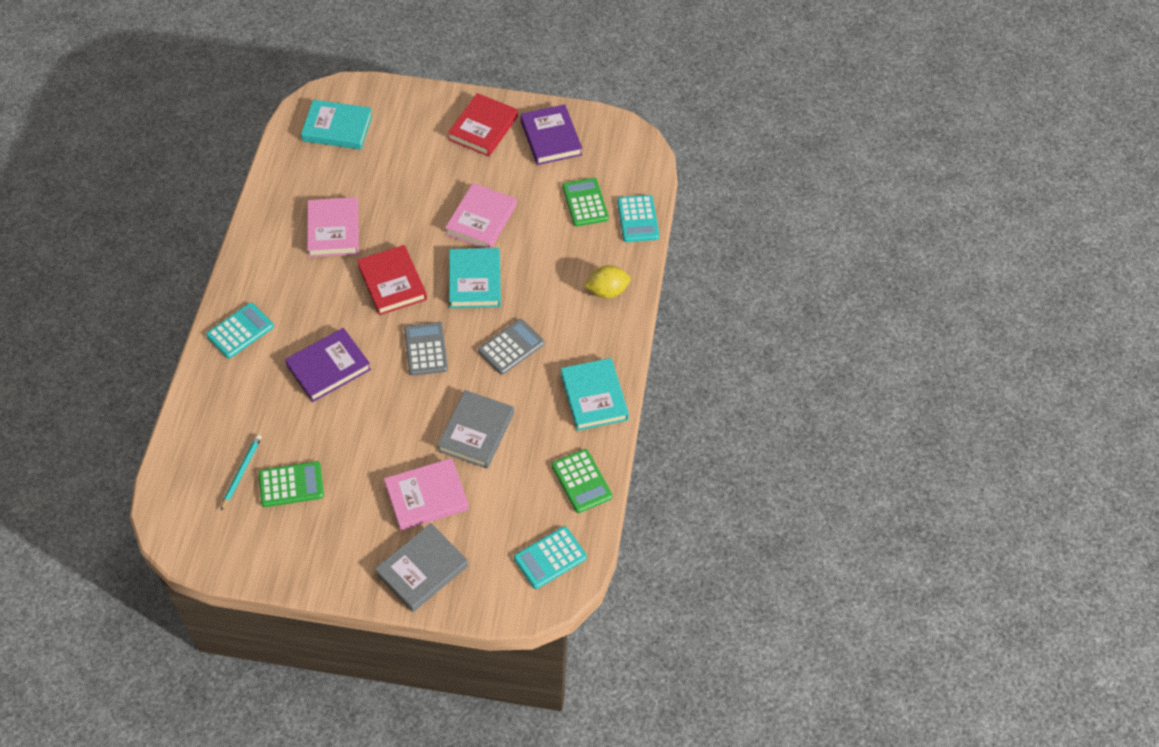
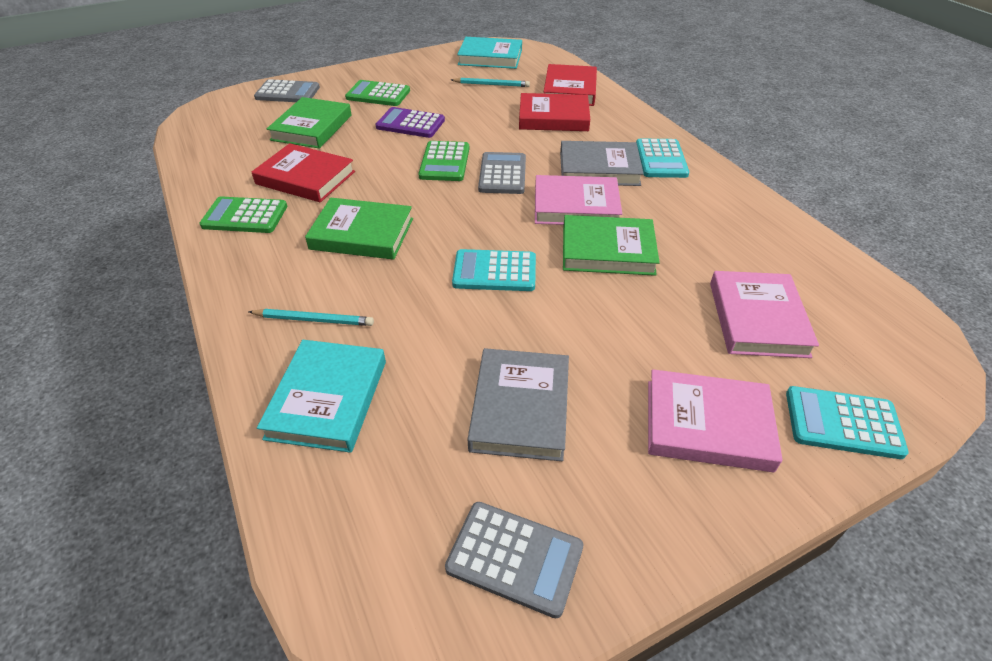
green book: none = 0 -> [267,97,352,149] [305,198,413,260] [563,215,660,276] = 3
grey calculator: [404,322,448,376] [478,319,544,375] = 2 -> [254,79,320,102] [445,502,583,618] [478,152,526,194] = 3
purple book: [285,328,371,402] [520,104,582,165] = 2 -> none = 0
purple calculator: none = 0 -> [375,107,445,138] = 1
red book: [357,245,427,315] [448,93,518,157] = 2 -> [252,143,355,202] [519,93,590,131] [544,64,597,106] = 3
turquoise book: [301,100,372,150] [449,248,501,308] [561,358,629,431] = 3 -> [257,340,386,453] [457,37,522,69] = 2
turquoise pencil: [221,434,262,510] = 1 -> [248,309,374,326] [451,78,530,87] = 2
yellow lemon: [584,265,631,299] = 1 -> none = 0

